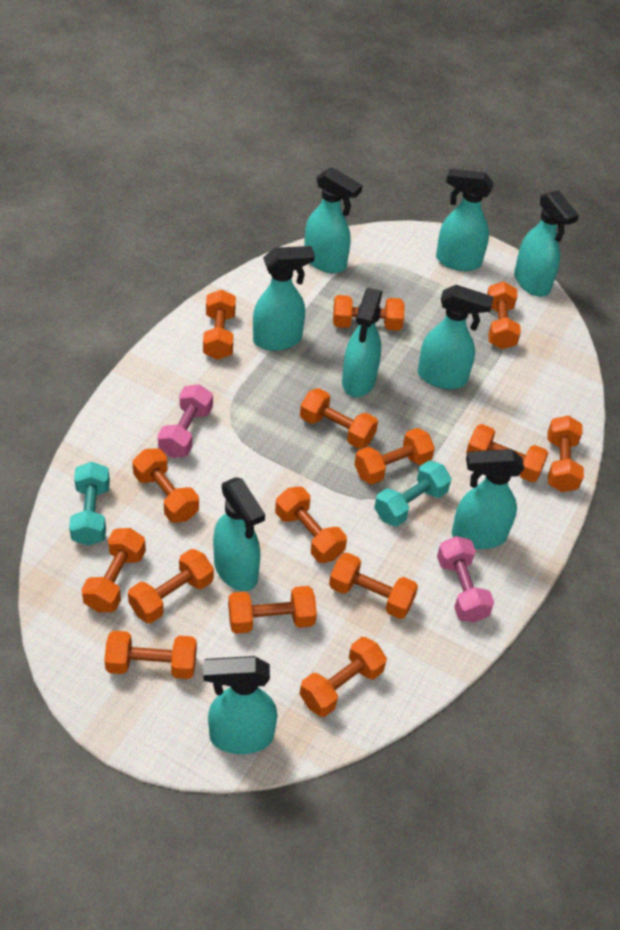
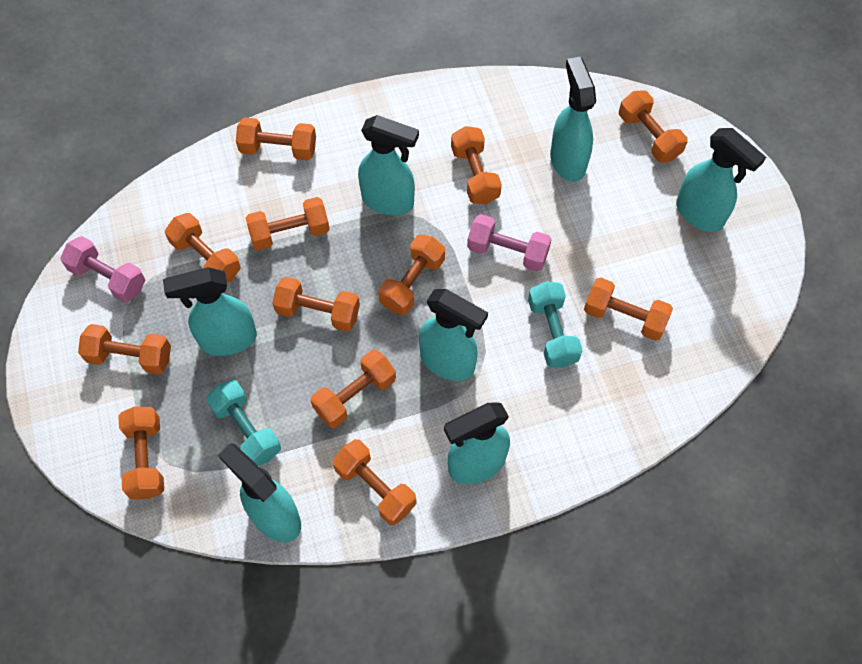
orange dumbbell: [81,528,146,612] [104,631,197,679] [128,549,214,623] [132,448,199,523] [203,289,236,360] [228,586,317,634] [275,487,347,563] [300,388,378,449] [300,637,387,717] [329,552,418,619] [333,295,405,331] [354,428,435,485] [466,424,548,482] [487,281,521,349] [548,416,584,492] = 15 -> [78,324,171,375] [118,406,164,499] [165,213,241,283] [236,117,316,160] [246,197,330,251] [272,277,360,331] [310,350,396,428] [332,439,417,525] [378,235,445,315] [451,126,502,204] [584,278,673,341] [619,90,687,163] = 12
turquoise spray bottle: [203,656,277,754] [213,477,265,591] [253,246,315,351] [304,167,362,273] [342,288,382,397] [418,285,494,389] [436,169,493,271] [452,449,524,549] [514,190,579,297] = 9 -> [163,267,257,356] [218,443,301,542] [358,115,419,215] [419,289,488,381] [444,402,510,484] [550,57,596,182] [676,128,766,232] = 7

